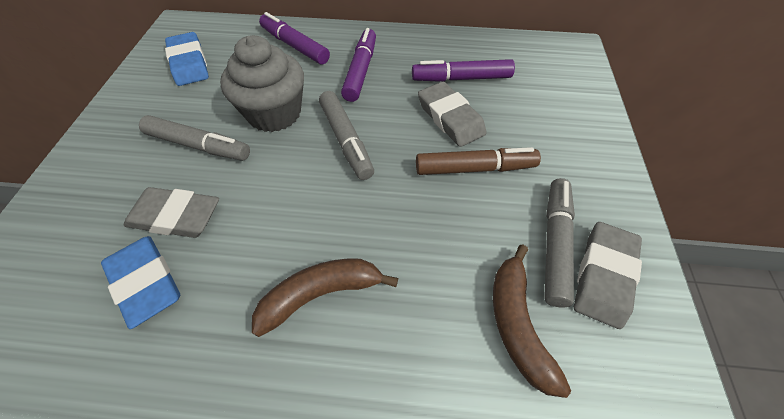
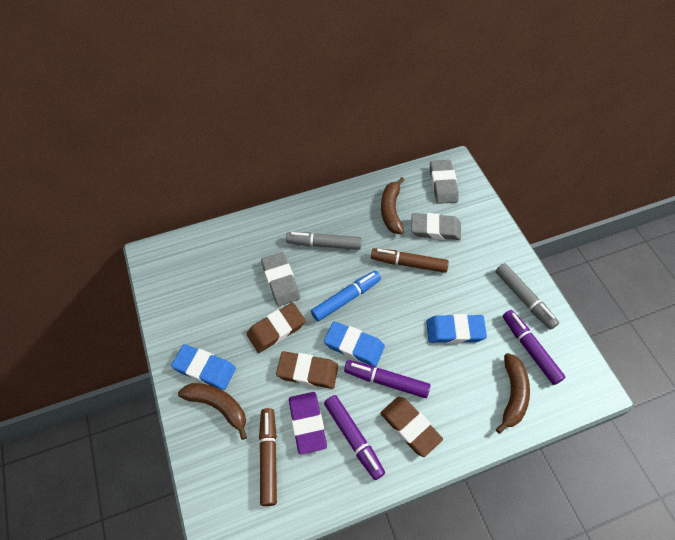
blue eraser: [101,236,180,329] [165,32,209,86] = 2 -> [171,344,236,390] [324,321,385,367] [426,314,487,344] = 3
blue marker: none = 0 -> [311,271,381,321] = 1
brown banana: [252,259,398,337] [493,244,571,398] = 2 -> [178,383,247,440] [381,177,404,234] [496,353,530,434] = 3
brown eraser: none = 0 -> [247,303,306,353] [276,351,338,389] [380,396,443,457] = 3
brown marker: [416,147,541,175] = 1 -> [259,408,277,506] [371,248,449,273] = 2
grey cupcake: [220,35,304,132] = 1 -> none = 0
grey marker: [139,115,250,161] [319,91,374,180] [544,178,575,308] = 3 -> [286,232,362,250] [495,263,559,330] = 2
purple eraser: none = 0 -> [289,392,327,454] = 1

